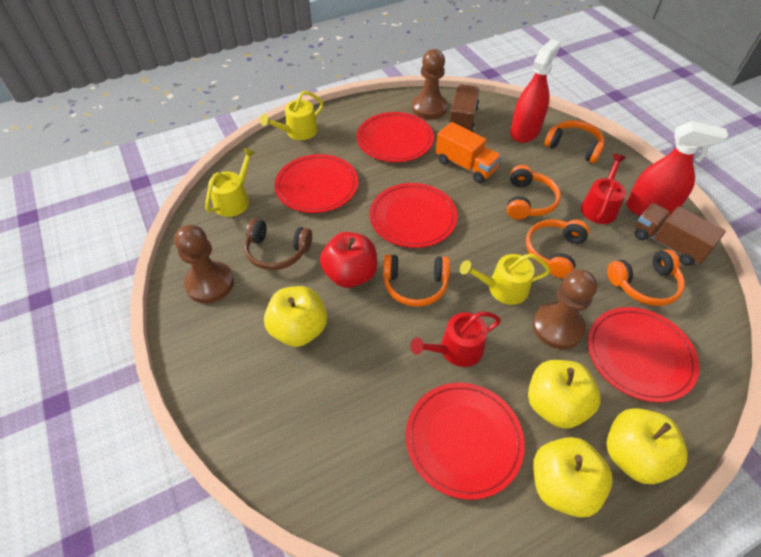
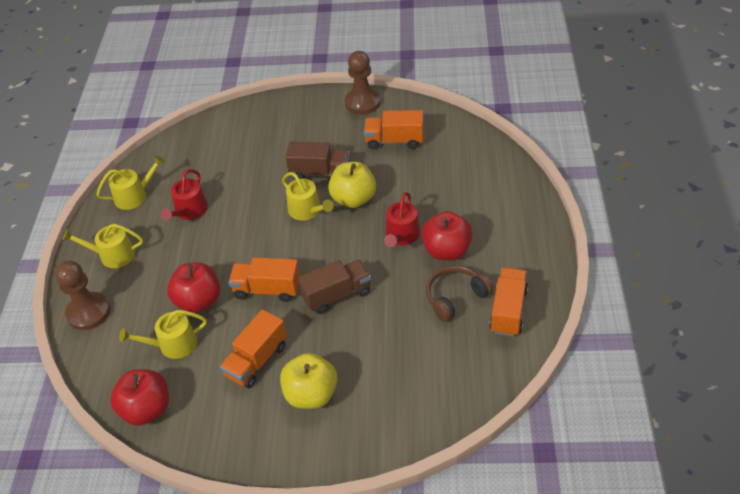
brown pawn: [174,224,234,303] [412,49,448,119] [533,269,597,349] = 3 -> [55,261,110,330] [345,51,381,115] = 2
orange headphones: [383,254,450,307] [507,165,561,220] [526,219,590,279] [544,120,604,163] [607,249,685,306] = 5 -> none = 0
orange truck: [436,122,502,183] = 1 -> [220,309,287,388] [229,257,300,302] [364,110,424,149] [489,267,528,337] = 4
red apple: [320,232,377,288] = 1 -> [110,369,169,426] [167,262,220,313] [421,211,473,260] = 3
red plate: [275,154,358,213] [357,112,434,162] [370,183,457,248] [406,383,525,500] [588,307,700,402] = 5 -> none = 0
red spray bottle: [510,39,561,143] [626,121,728,217] = 2 -> none = 0
yellow apple: [264,286,327,347] [528,360,601,429] [533,437,613,518] [606,408,688,484] = 4 -> [280,353,338,409] [328,162,376,208] = 2
yellow watering can: [205,148,256,217] [260,91,323,140] [460,253,551,305] = 3 -> [62,224,143,268] [96,155,165,210] [119,310,207,359] [282,172,334,220] = 4

